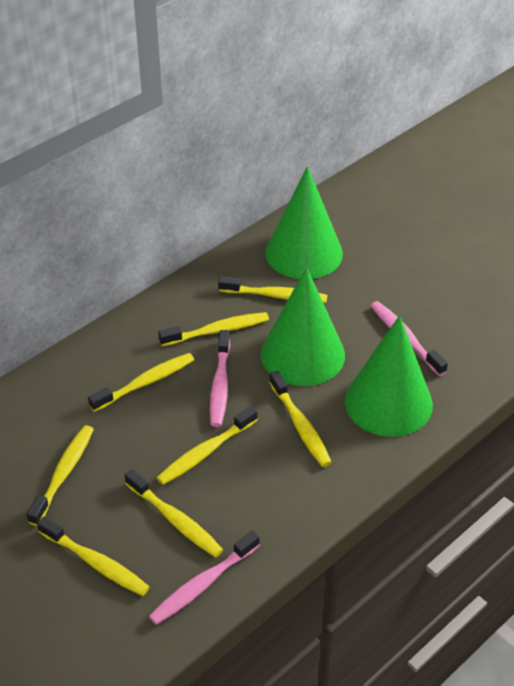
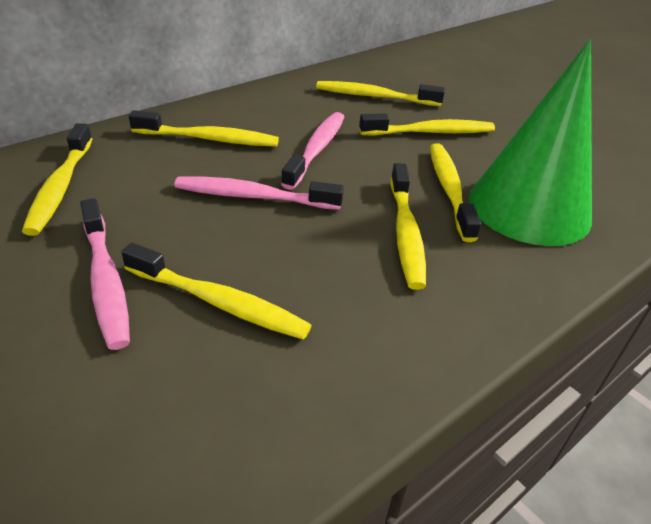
green cone: [261,267,345,386] [265,166,343,279] [345,315,433,437] = 3 -> [469,40,592,246] = 1
yellow toothbrush: [26,425,94,526] [37,516,150,596] [88,353,194,412] [125,469,223,558] [157,406,258,485] [158,312,269,346] [218,276,328,303] [269,371,332,467] = 8 -> [22,123,92,236] [121,243,312,340] [129,110,279,147] [316,81,445,106] [359,113,495,136] [390,163,426,290] [430,143,481,242] = 7

